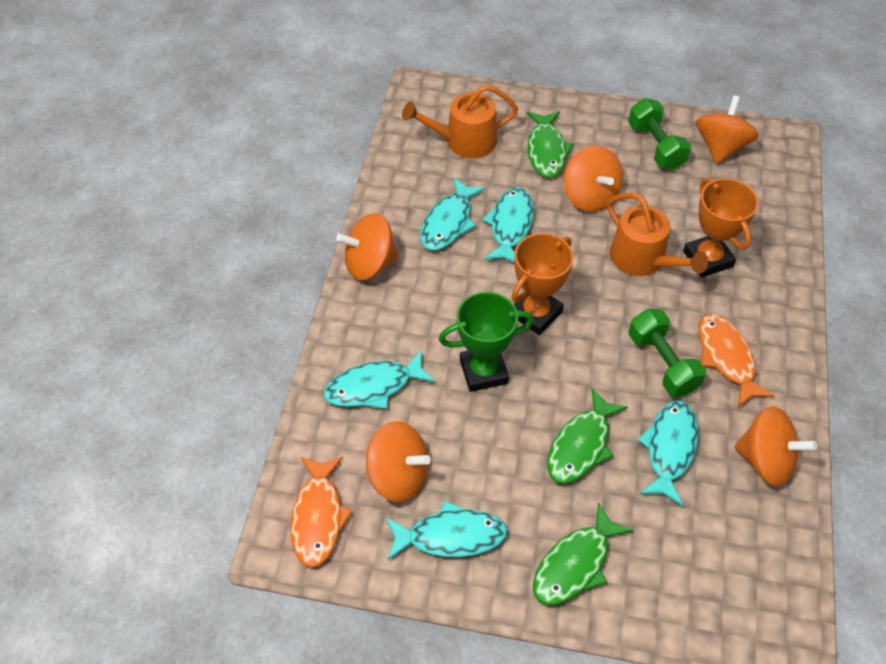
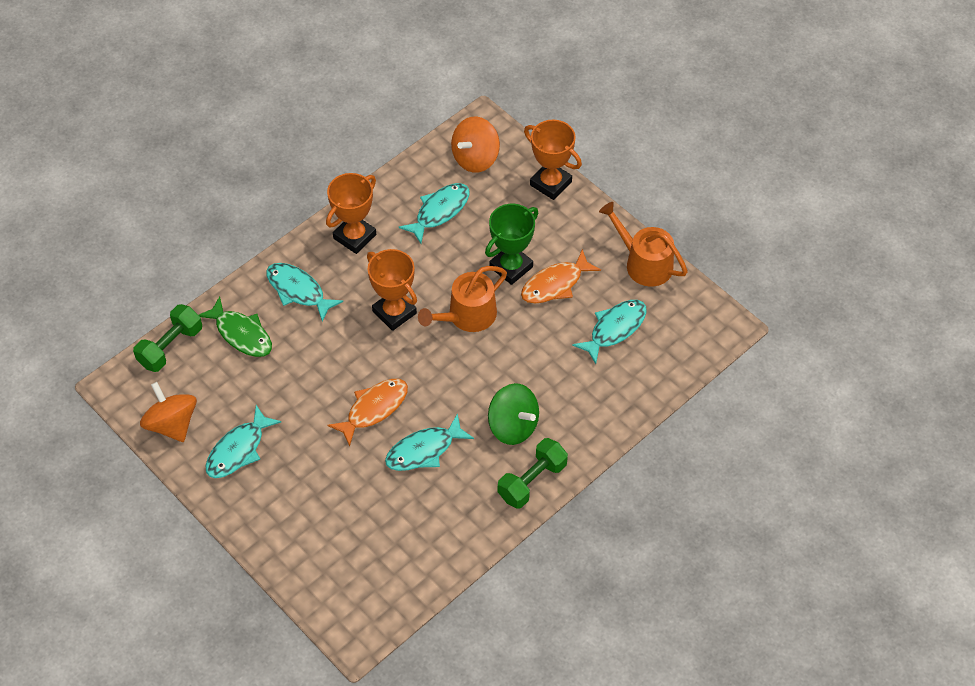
green fish: [527,112,574,178] [533,502,633,605] [547,388,628,484] = 3 -> [199,296,272,357] = 1
green spinning top: none = 0 -> [488,383,539,445] = 1
orange spinning top: [336,213,398,281] [366,421,431,502] [564,146,623,212] [696,95,759,164] [734,406,817,486] = 5 -> [140,382,197,442] [451,117,500,173] = 2
orange trophy: [511,233,574,335] [683,177,758,278] = 2 -> [326,173,376,254] [367,249,417,331] [524,120,582,200] = 3

